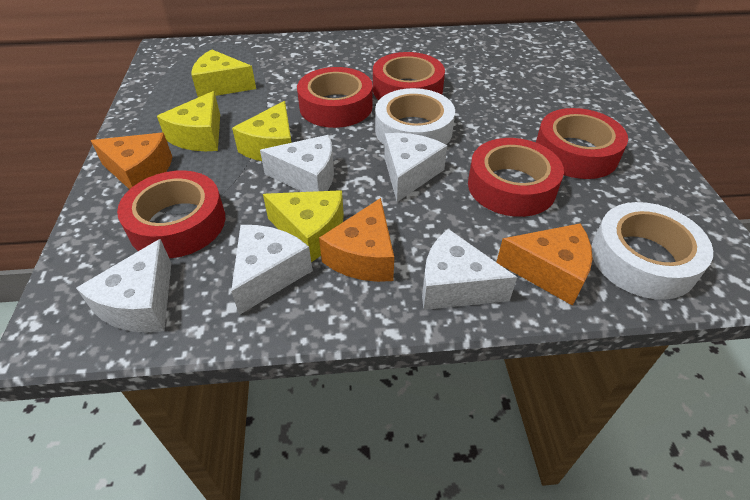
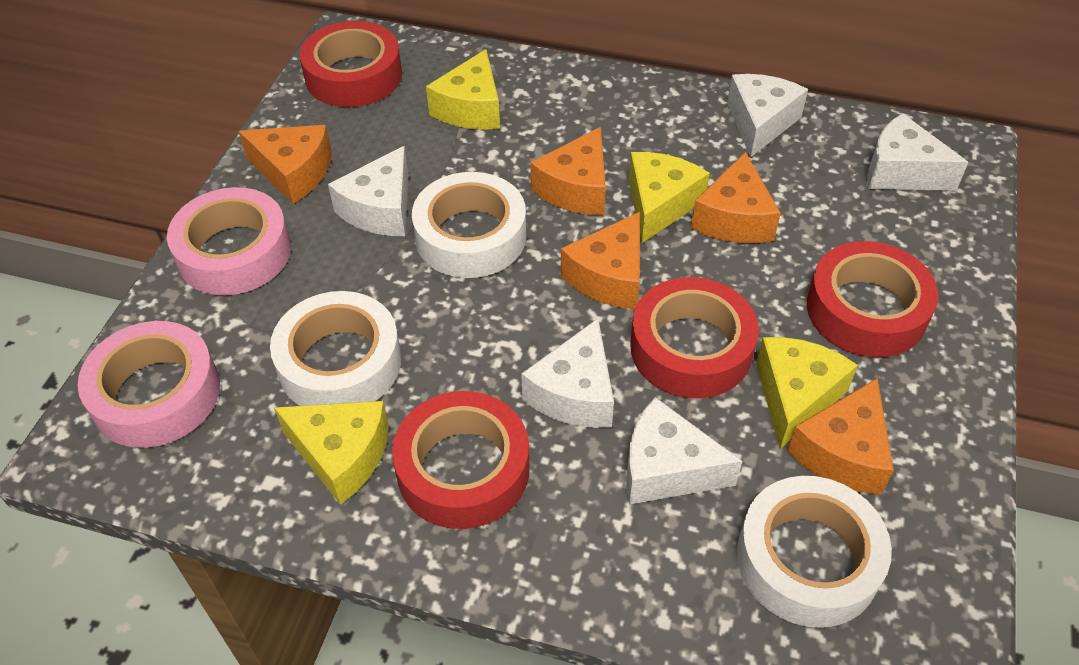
orange cheese: [91,133,172,189] [319,198,394,282] [496,223,593,306] = 3 -> [238,125,332,204] [530,127,606,215] [561,212,640,309] [691,152,781,243] [787,378,894,495] = 5
pink tape: none = 0 -> [77,321,220,448] [167,187,291,295] = 2
red tape: [117,170,225,258] [297,67,373,128] [373,52,445,100] [468,138,564,217] [536,108,628,179] = 5 -> [300,21,402,107] [392,391,530,529] [630,277,759,398] [807,241,939,358] = 4
white tape: [375,88,455,145] [592,202,713,300] = 2 -> [270,291,401,406] [412,172,526,278] [737,476,892,628] = 3

